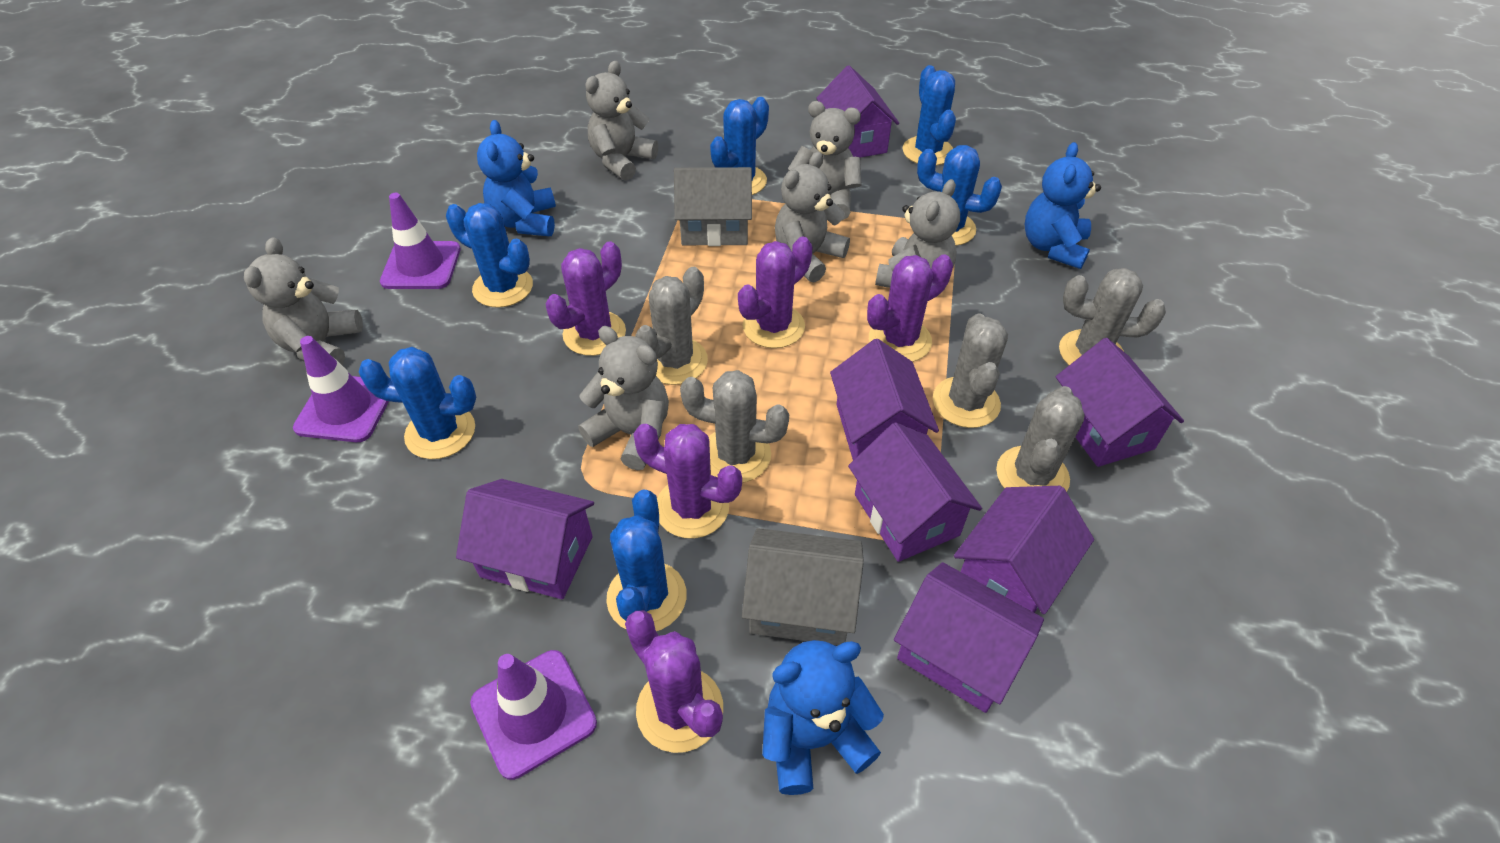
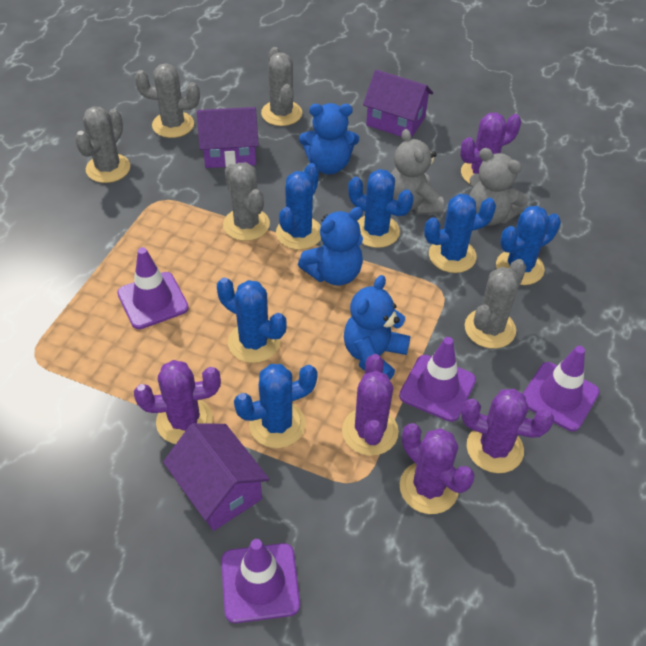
grey house: [674,167,752,246] [742,528,864,645] = 2 -> none = 0
grey teddy bear: [244,237,363,365] [578,326,669,470] [586,61,658,181] [775,152,850,282] [788,101,862,220] [875,179,960,288] = 6 -> [391,129,444,215] [469,148,528,226] = 2
purple house: [456,479,594,599] [816,65,899,158] [830,339,939,460] [848,422,982,562] [894,562,1044,713] [954,486,1094,614] [1056,338,1184,467] = 7 -> [163,423,270,531] [197,107,259,168] [363,70,433,138] = 3
purple traffic cone: [293,336,389,442] [380,193,461,289] [470,650,597,780] = 3 -> [117,247,189,329] [221,539,300,623] [399,337,476,422] [523,346,600,431] = 4

